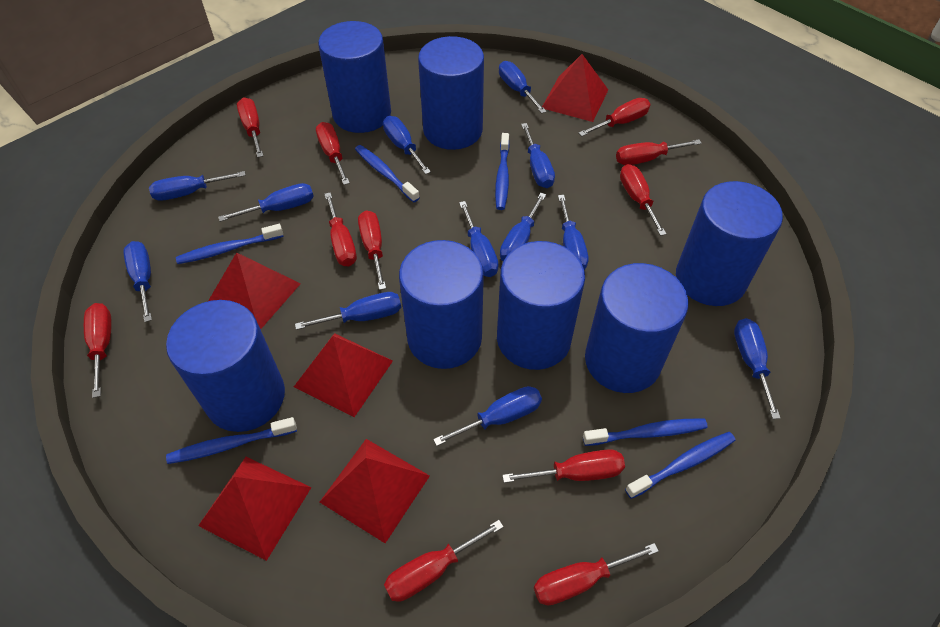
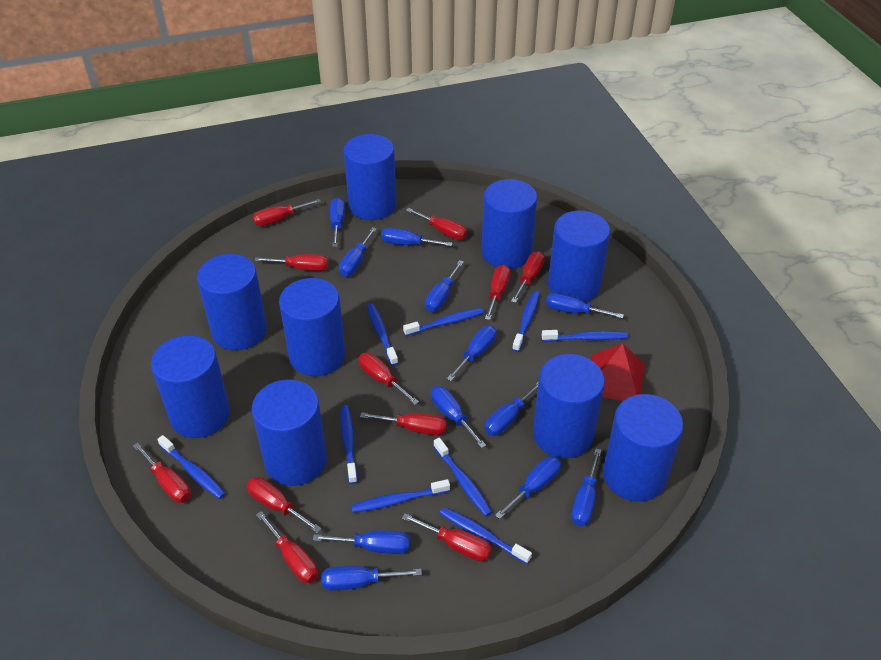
blue cylinder: [166,300,285,432] [318,21,391,133] [399,240,484,369] [418,36,484,150] [497,241,585,370] [585,263,688,393] [676,181,783,306] = 7 -> [151,335,230,438] [197,254,267,350] [252,379,327,486] [279,278,345,376] [344,134,397,220] [481,179,537,269] [533,354,605,458] [548,211,610,302] [603,394,683,502] = 9
blue toothbrush: [166,417,297,464] [176,224,284,264] [355,145,419,202] [495,133,510,210] [583,418,708,446] [625,432,736,499] = 6 -> [157,435,226,499] [340,405,357,484] [351,479,450,513] [367,304,398,366] [403,308,484,336] [433,438,492,516] [440,507,532,564] [512,291,540,352] [542,330,628,342] = 9
red pyramid: [198,457,312,561] [208,252,301,329] [294,333,393,417] [320,439,430,543] [542,54,608,122] = 5 -> [591,343,645,401] = 1

